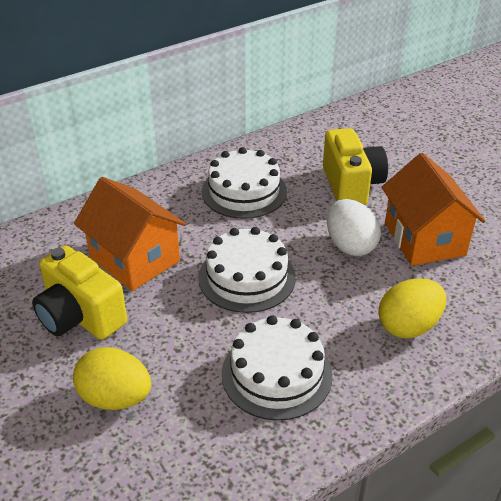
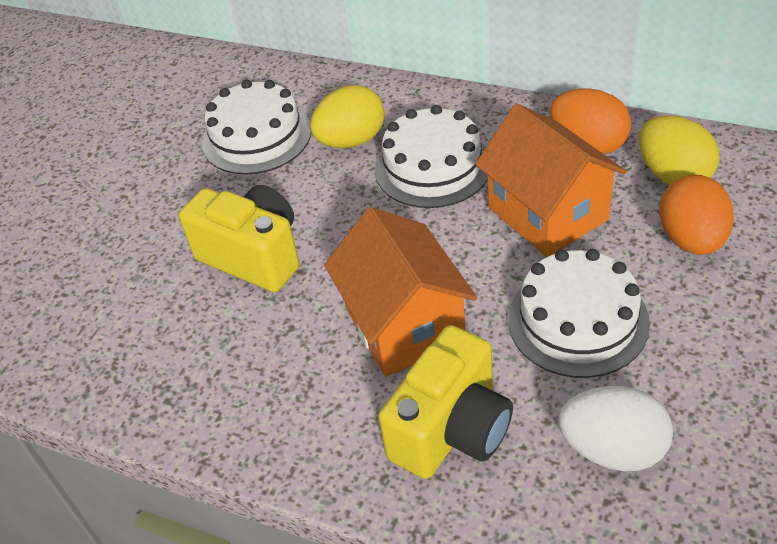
orange egg: none = 0 -> [550,88,631,154] [659,175,734,255] = 2

